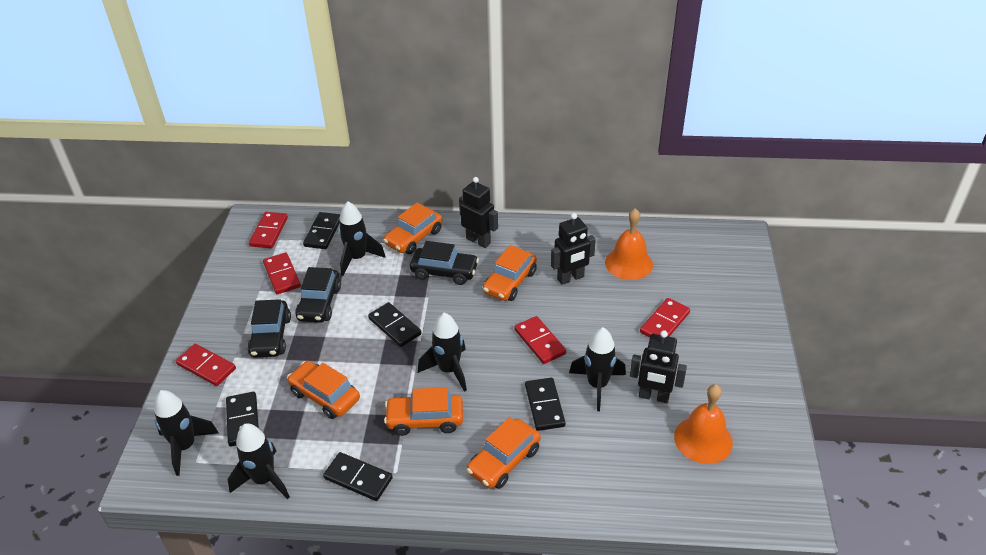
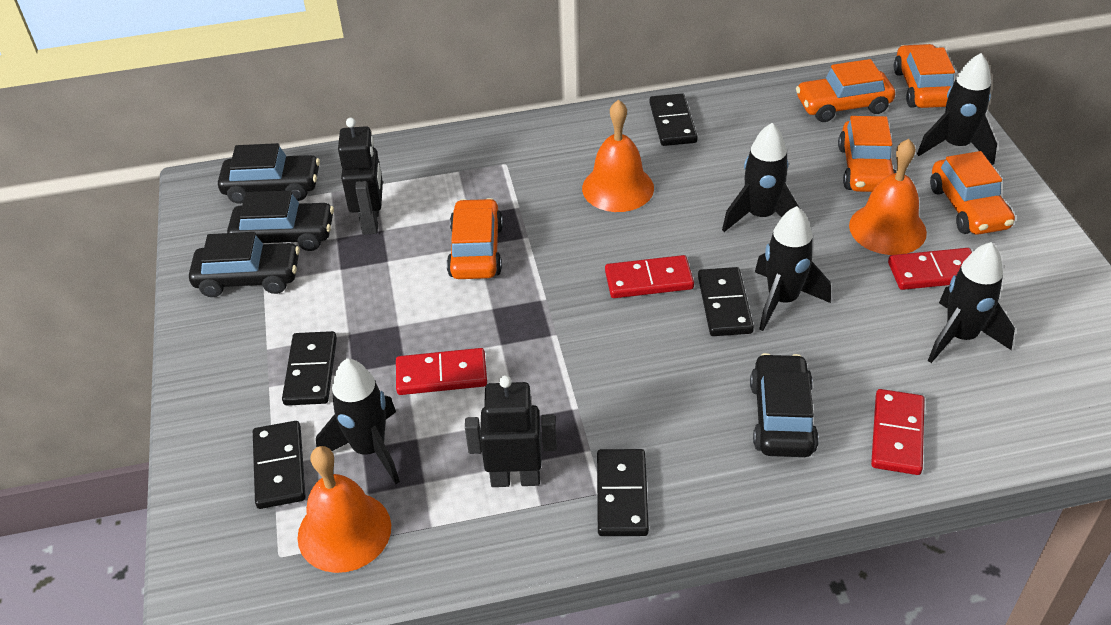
black car: [247,299,291,358] [295,267,341,323] [410,241,479,285] = 3 -> [189,232,300,297] [218,143,320,204] [227,191,334,251] [750,353,819,457] = 4
black robot: [459,177,498,248] [551,213,596,285] [630,330,687,403] = 3 -> [338,118,383,235] [465,375,557,487] = 2
orange bell: [605,208,653,280] [674,384,733,464] = 2 -> [297,446,391,573] [582,100,654,212] [849,139,927,255] = 3
red domino: [176,344,236,386] [249,212,288,248] [263,252,301,294] [514,316,566,364] [640,298,690,337] = 5 -> [396,348,487,395] [605,255,694,298] [871,389,925,475] [888,248,972,290] = 4

